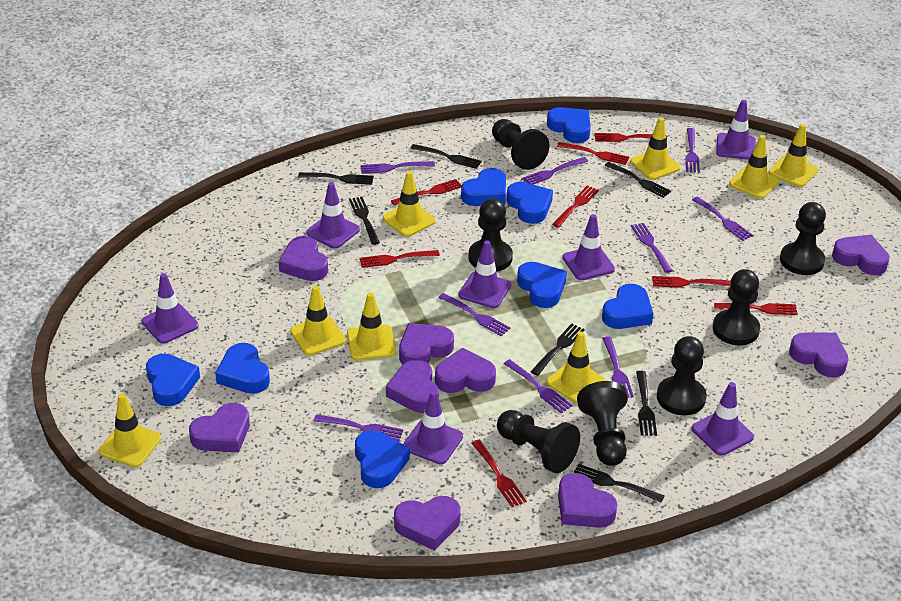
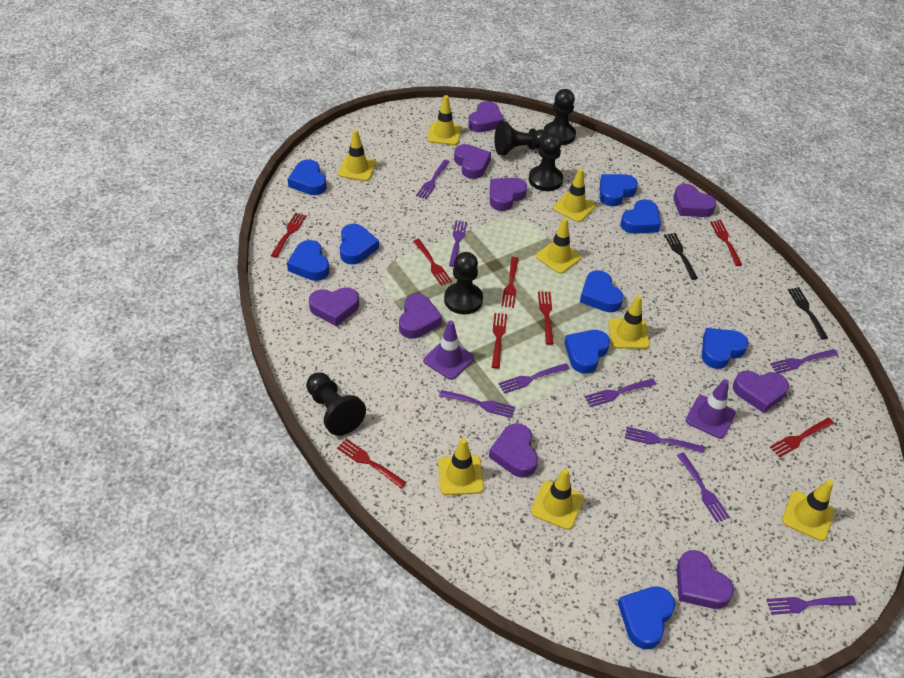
black fork: [298,172,374,185] [349,197,380,245] [410,144,482,169] [530,324,585,376] [574,464,664,503] [605,162,671,198] [636,371,657,436] = 7 -> [664,233,698,280] [788,288,828,340] = 2
black pawn: [468,198,513,272] [492,119,549,170] [497,410,580,473] [577,381,628,466] [657,336,707,415] [713,269,760,346] [780,202,826,275] = 7 -> [306,372,366,436] [444,252,483,314] [494,121,548,155] [529,133,563,191] [544,89,576,145] = 5
blue heart: [146,354,200,406] [215,343,270,394] [355,430,410,488] [461,168,506,206] [506,182,553,224] [517,262,567,308] [547,107,591,143] [602,284,654,329] = 8 -> [287,240,329,281] [288,159,327,195] [340,224,379,264] [564,330,610,374] [580,270,624,312] [600,174,638,206] [618,586,675,649] [621,199,661,234] [702,328,749,369] = 9
purple traffic cone: [141,273,199,344] [306,182,360,249] [403,390,463,464] [458,240,511,308] [562,214,615,280] [692,382,754,456] [716,100,756,160] = 7 -> [424,320,474,380] [686,379,736,439] = 2

